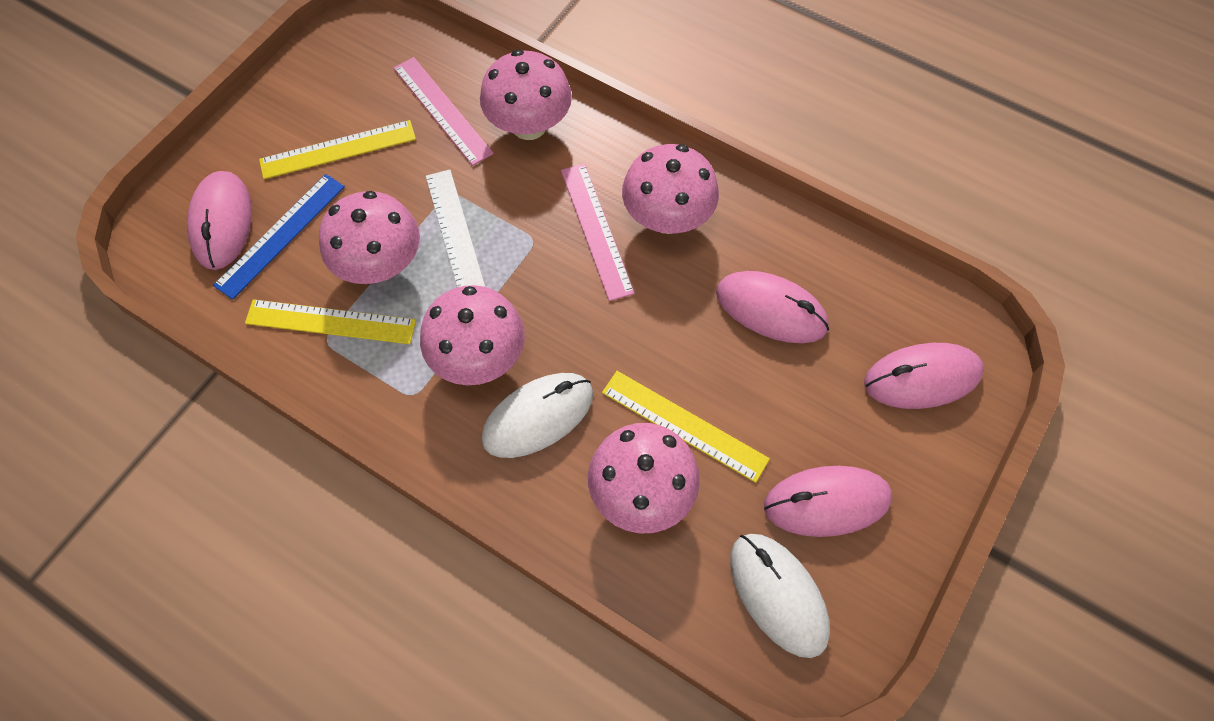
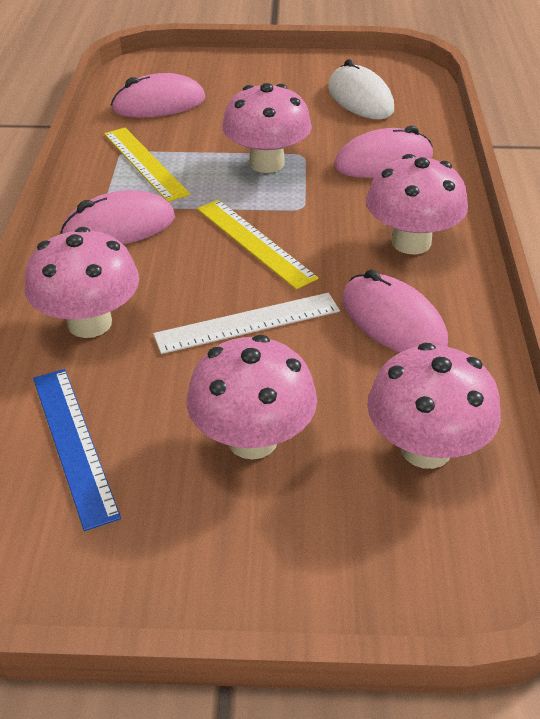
pink ruler: [394,57,494,166] [561,164,635,301] = 2 -> none = 0
white mouse: [481,373,593,458] [731,534,830,658] = 2 -> [328,59,394,119] = 1
yellow ruler: [245,299,416,344] [259,120,416,179] [602,371,770,483] = 3 -> [104,128,190,202] [197,200,319,290] = 2

